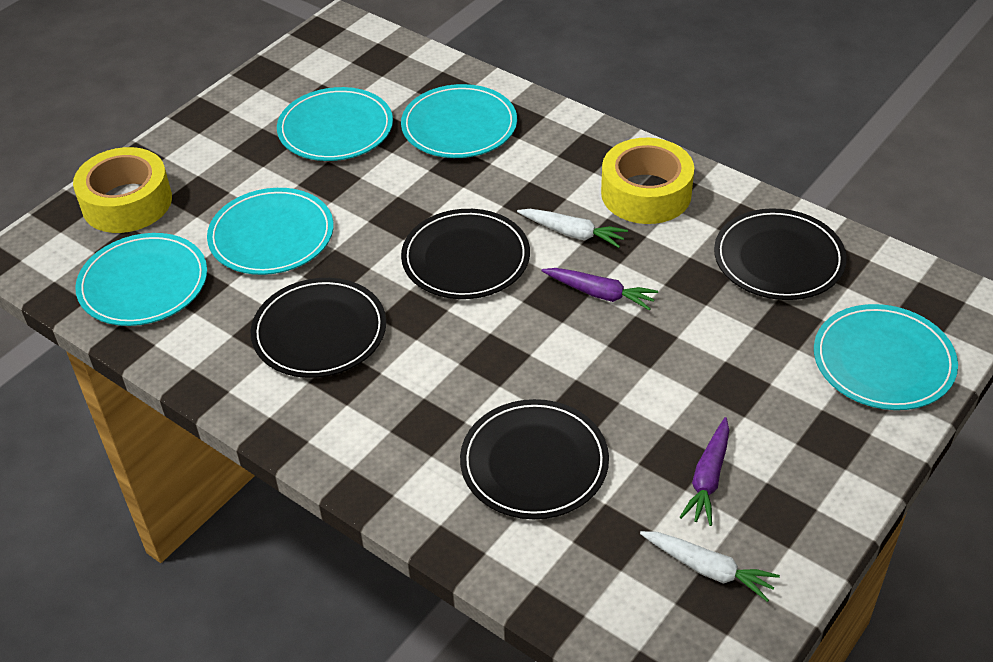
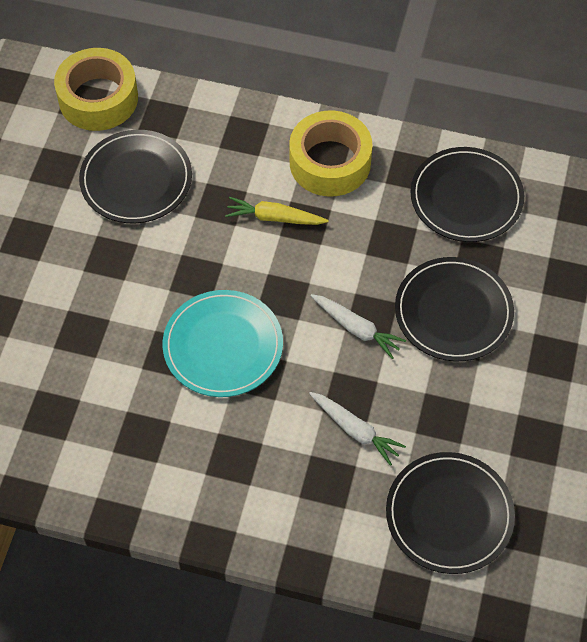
purple carrot: [542,268,658,311] [680,417,729,526] = 2 -> none = 0
turquoise plate: [75,233,207,326] [207,188,333,275] [277,87,393,161] [401,84,517,158] [814,304,958,410] = 5 -> [163,290,283,397] = 1
yellow carrot: none = 0 -> [225,197,329,225] = 1

